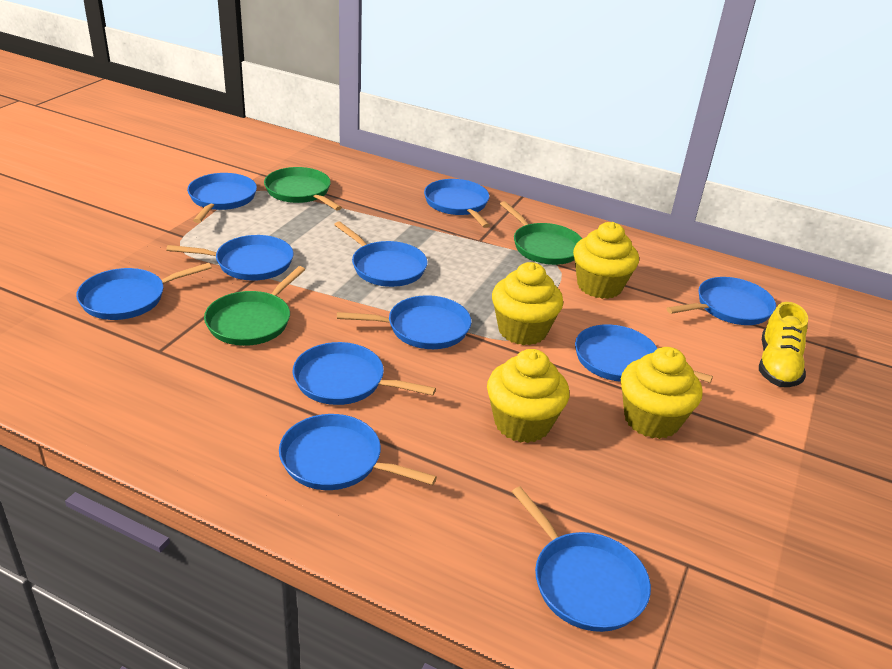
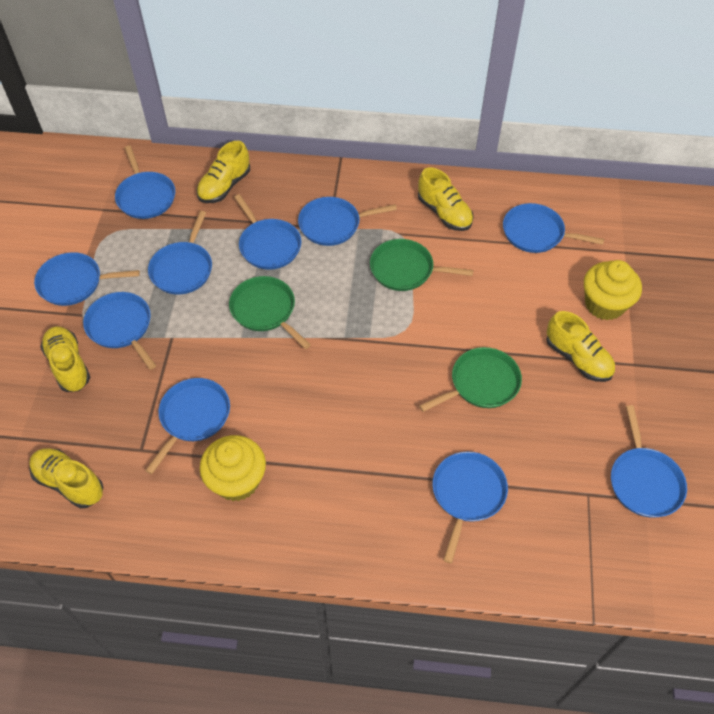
blue pan: [76,263,212,320] [166,235,293,281] [187,173,257,223] [279,414,437,490] [293,342,436,405] [334,221,428,287] [337,295,471,349] [424,179,490,228] [512,486,651,632] [575,324,713,383] [667,277,776,325] = 11 -> [34,252,140,306] [83,292,156,370] [115,146,175,219] [145,378,230,474] [148,211,212,295] [234,194,302,270] [298,197,397,246] [433,452,508,563] [503,203,604,253] [611,405,687,518] = 10
yellow cupcake: [487,349,569,443] [492,262,563,345] [573,222,639,299] [621,347,703,439] = 4 -> [200,435,266,501] [584,260,642,320] = 2
yellow shoe: [759,302,808,387] = 1 -> [29,448,103,508] [40,326,90,392] [196,141,250,203] [418,167,474,231] [546,311,615,382] = 5

